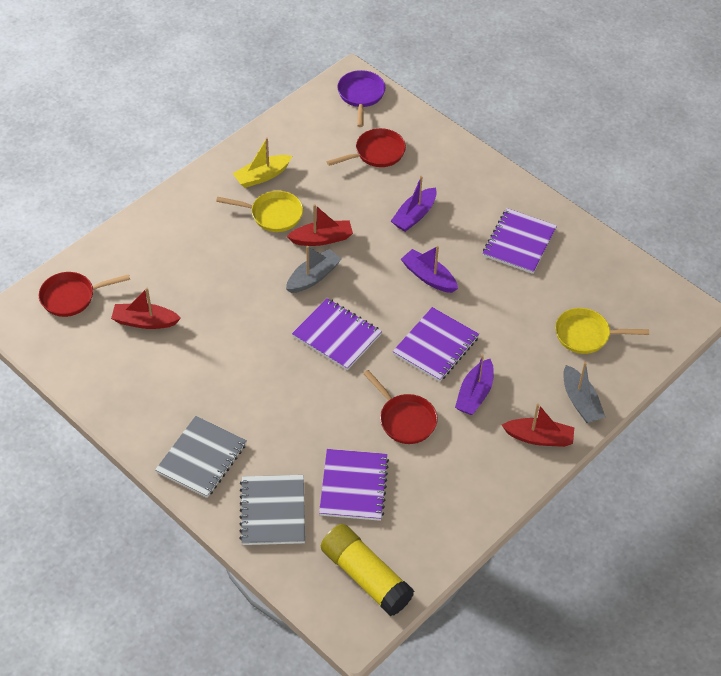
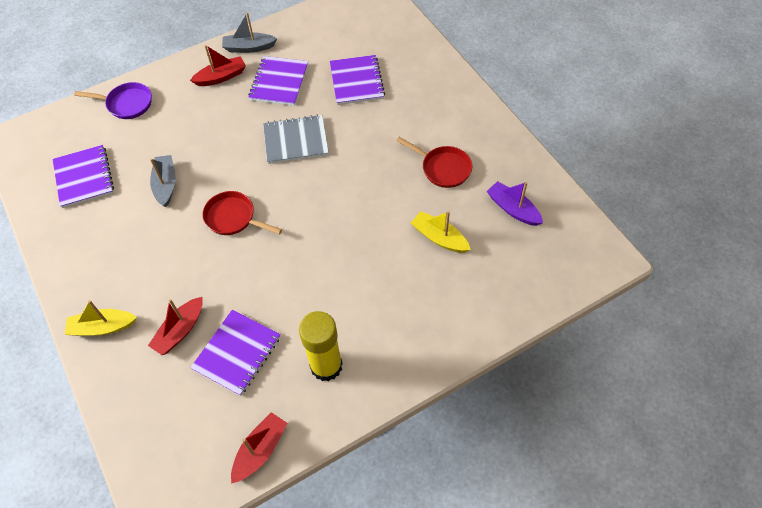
grey notebook: [155,416,247,498] [239,475,305,545] = 2 -> [263,115,329,164] = 1
purple boat: [391,176,437,232] [401,246,458,293] [455,354,494,415] = 3 -> [487,181,543,226] = 1
red pan: [39,272,130,317] [326,128,406,167] [363,370,438,444] = 3 -> [202,191,282,235] [396,137,472,188] = 2
yellow boat: [233,137,292,188] = 1 -> [65,300,137,336] [411,211,471,253] = 2
yellow pan: [216,191,303,232] [555,308,649,354] = 2 -> none = 0

